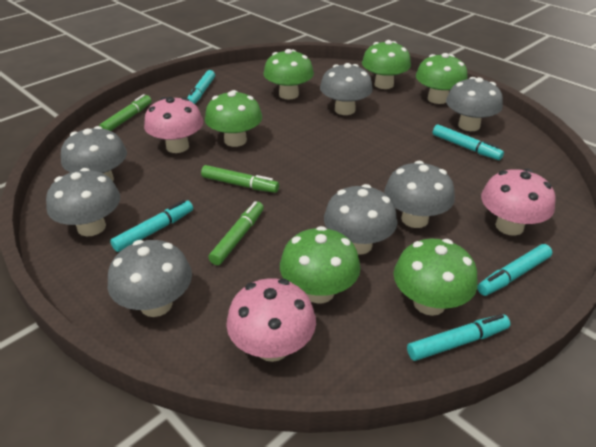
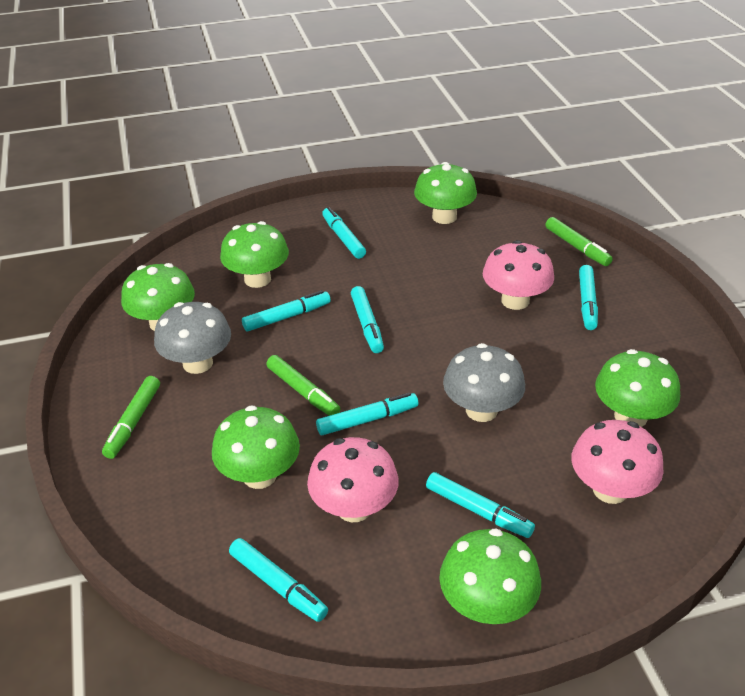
grey mushroom: [46,168,120,236] [61,126,127,181] [108,240,192,317] [320,63,373,115] [324,184,398,254] [384,161,455,228] [446,77,503,131] = 7 -> [154,302,231,374] [443,343,525,422] = 2
turquoise marker: [110,200,193,252] [187,70,215,104] [407,314,510,361] [433,124,504,160] [477,244,552,296] = 5 -> [229,538,328,622] [242,290,331,331] [316,393,418,435] [322,207,366,259] [351,286,384,353] [426,472,535,538] [579,265,598,330] = 7

